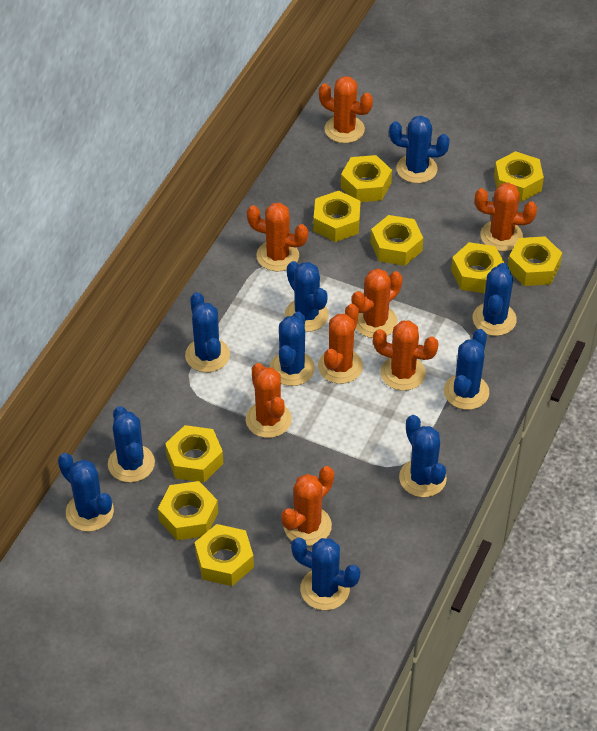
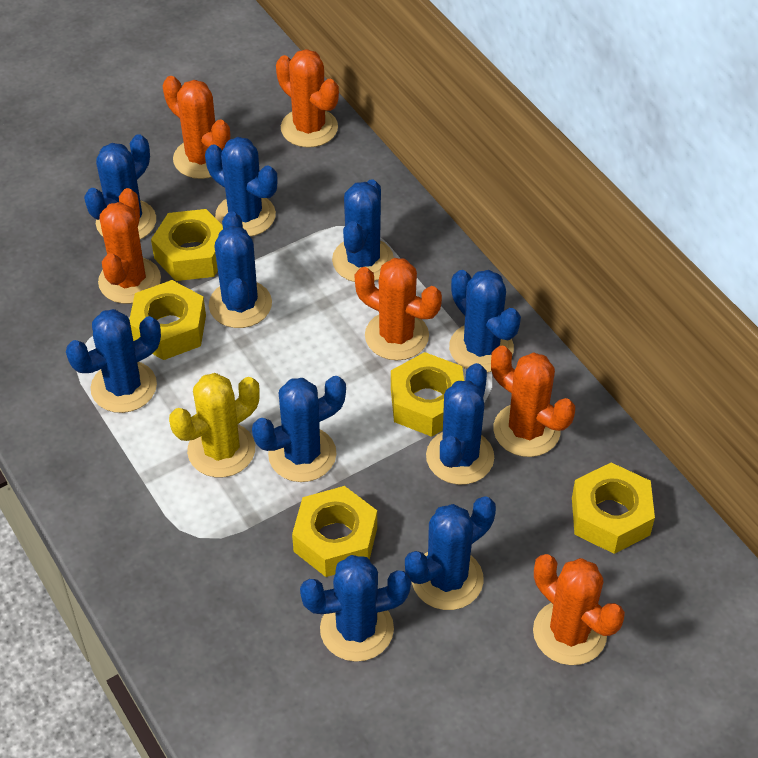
orange cactus: [246,363,292,438] [247,203,308,272] [281,466,334,546] [318,304,363,384] [319,76,373,143] [352,268,403,338] [373,320,439,391] [475,182,537,251] = 8 -> [98,188,161,304] [163,76,230,179] [276,49,339,148] [355,258,442,360] [491,346,575,457] [533,554,625,665] = 6
yellow cactus: none = 0 -> [169,373,260,477] = 1
yellow nut: [158,481,218,540] [165,425,223,482] [195,524,254,586] [313,190,361,242] [341,155,392,202] [370,215,423,266] [451,242,504,293] [494,151,544,202] [508,236,562,286] = 9 -> [129,280,206,360] [151,209,223,281] [292,486,377,577] [391,352,464,437] [572,462,655,554] = 5

